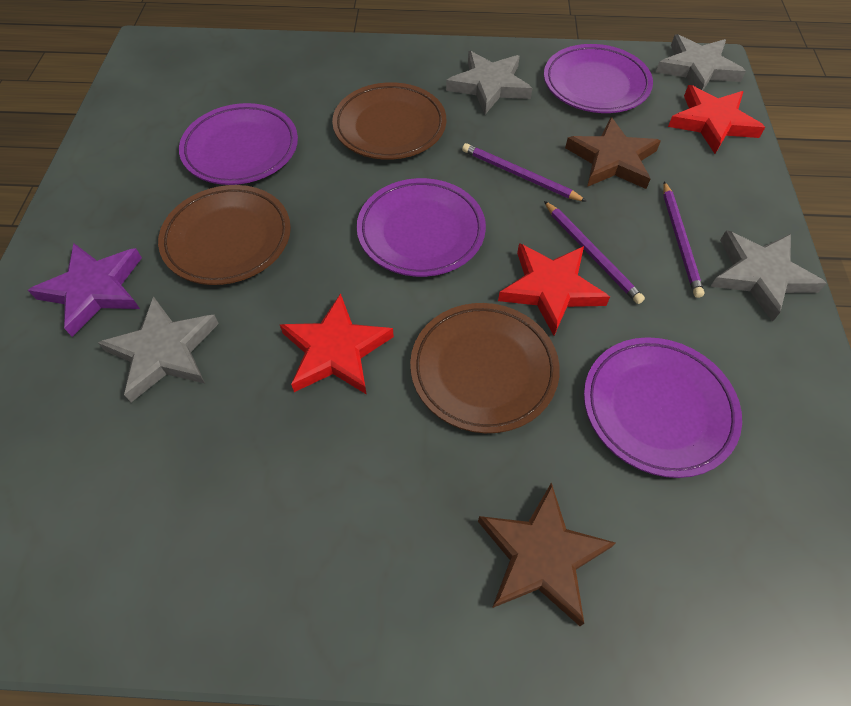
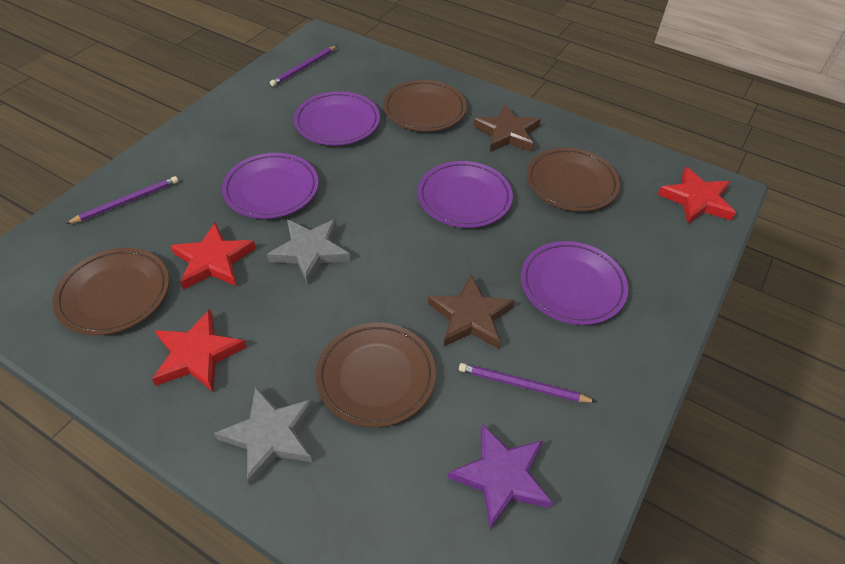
brown plate: [158,185,291,285] [332,82,446,160] [410,303,560,433] = 3 -> [53,248,169,335] [316,323,436,427] [383,80,467,132] [527,148,620,211] = 4
grey star: [98,296,219,402] [446,51,533,114] [656,34,746,90] [710,230,827,322] = 4 -> [214,386,314,485] [267,219,350,285] = 2

